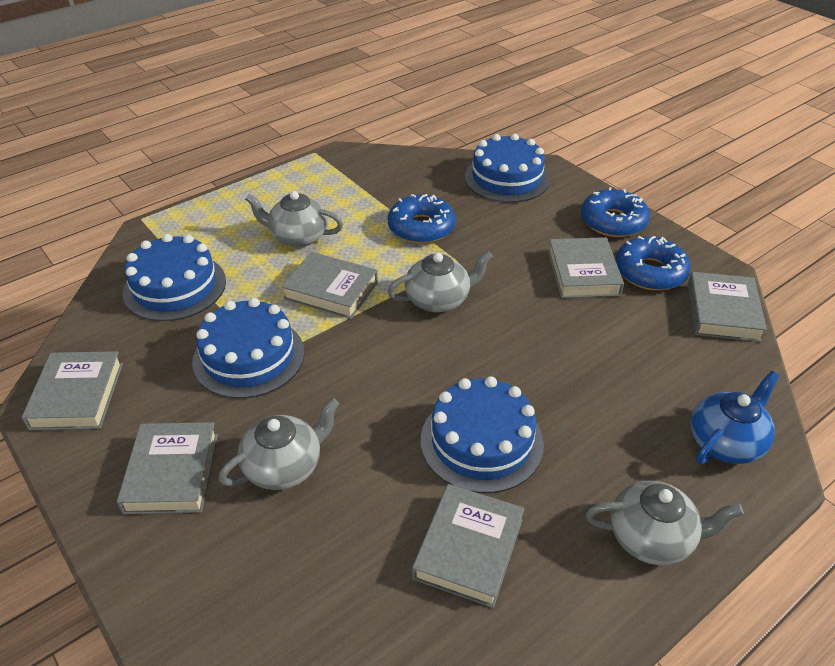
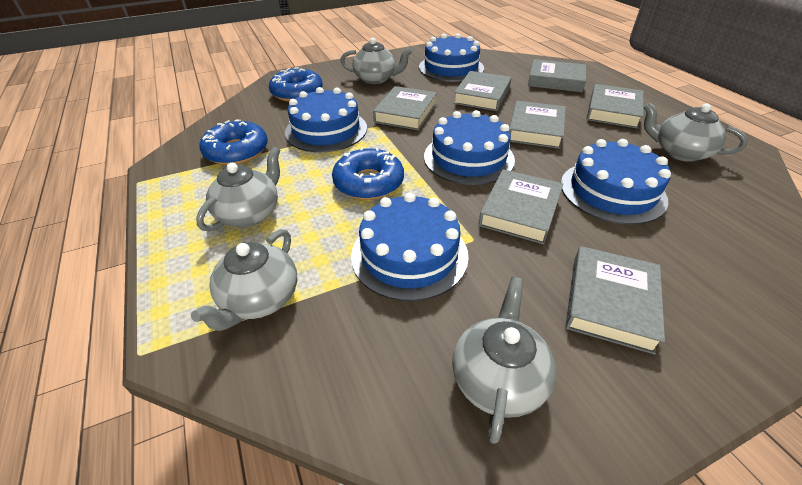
blue cake: [123,234,226,321] [192,298,305,399] [421,376,544,493] [465,134,550,203] = 4 -> [285,87,367,152] [351,193,469,301] [419,33,484,82] [424,110,515,185] [561,139,671,225] = 5
blue teapot: [691,371,779,464] = 1 -> none = 0
grey book: [22,351,123,430] [117,422,218,514] [282,252,378,319] [412,484,524,608] [548,237,624,298] [688,272,767,342] = 6 -> [373,86,437,130] [453,71,511,111] [478,169,563,244] [509,101,566,149] [528,59,586,92] [565,246,665,355] [586,84,643,129] = 7
grey teapot: [219,398,339,490] [245,191,343,247] [388,251,493,312] [586,481,744,565] = 4 -> [191,229,297,331] [196,147,280,231] [340,38,412,84] [452,277,556,444] [643,102,748,162] = 5

